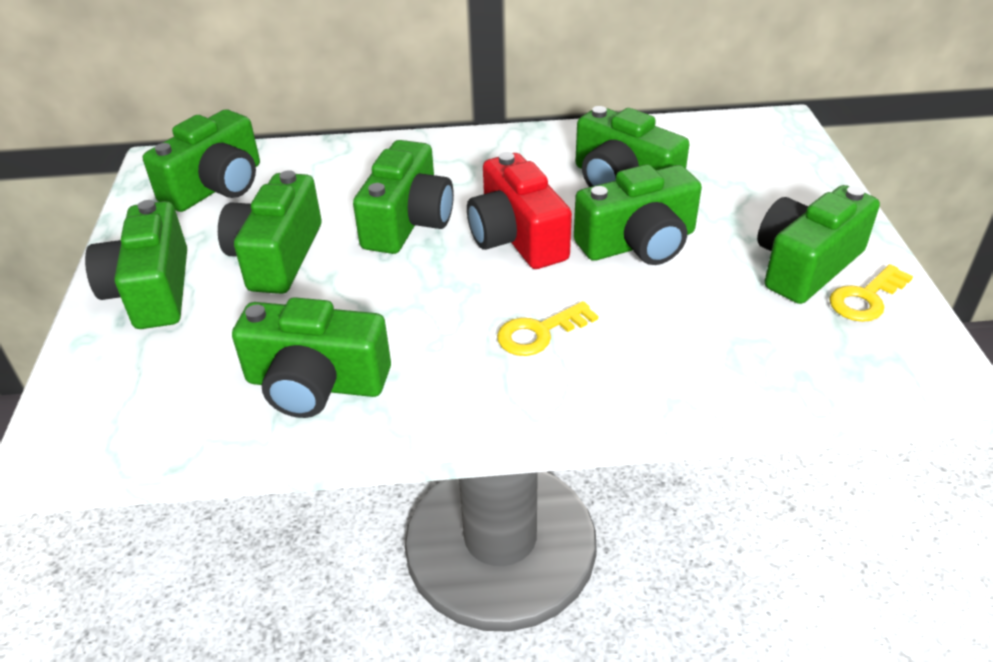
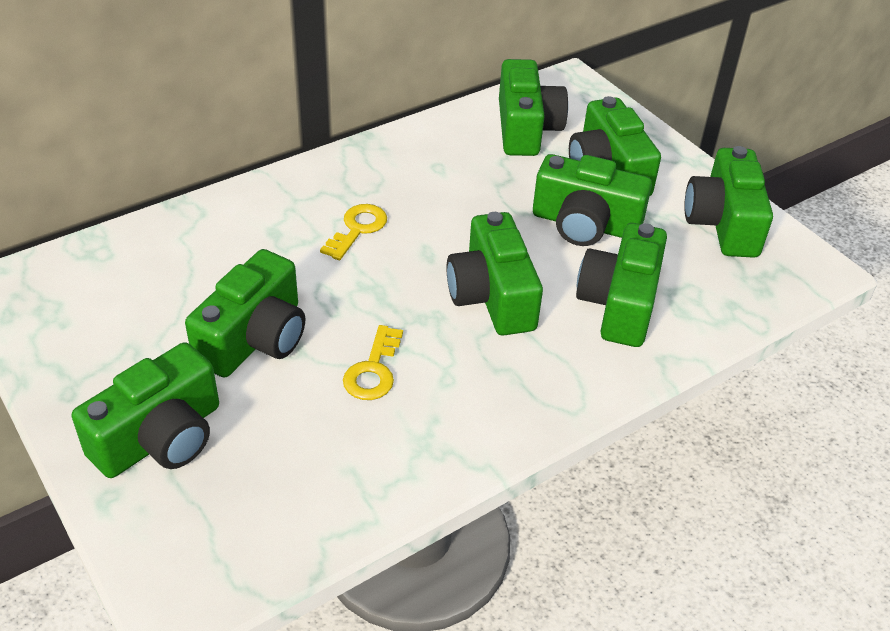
red camera: [467,152,572,269] = 1 -> none = 0

